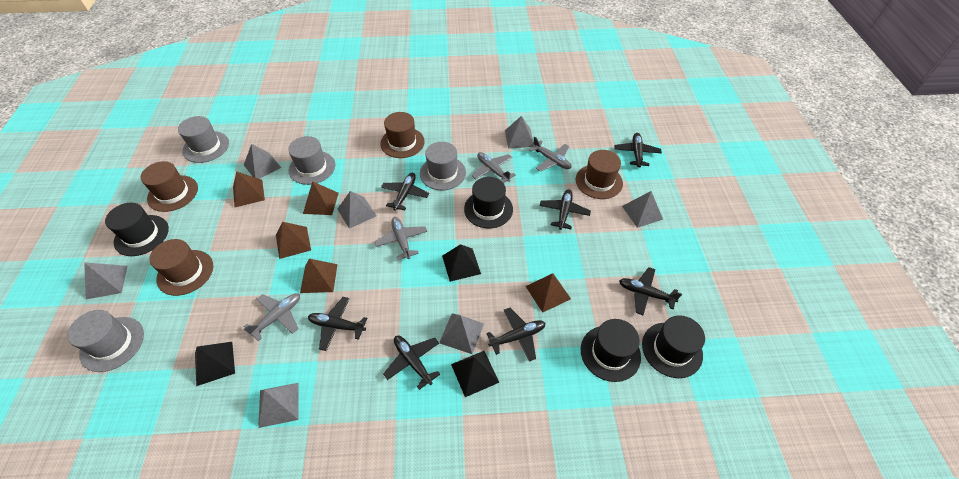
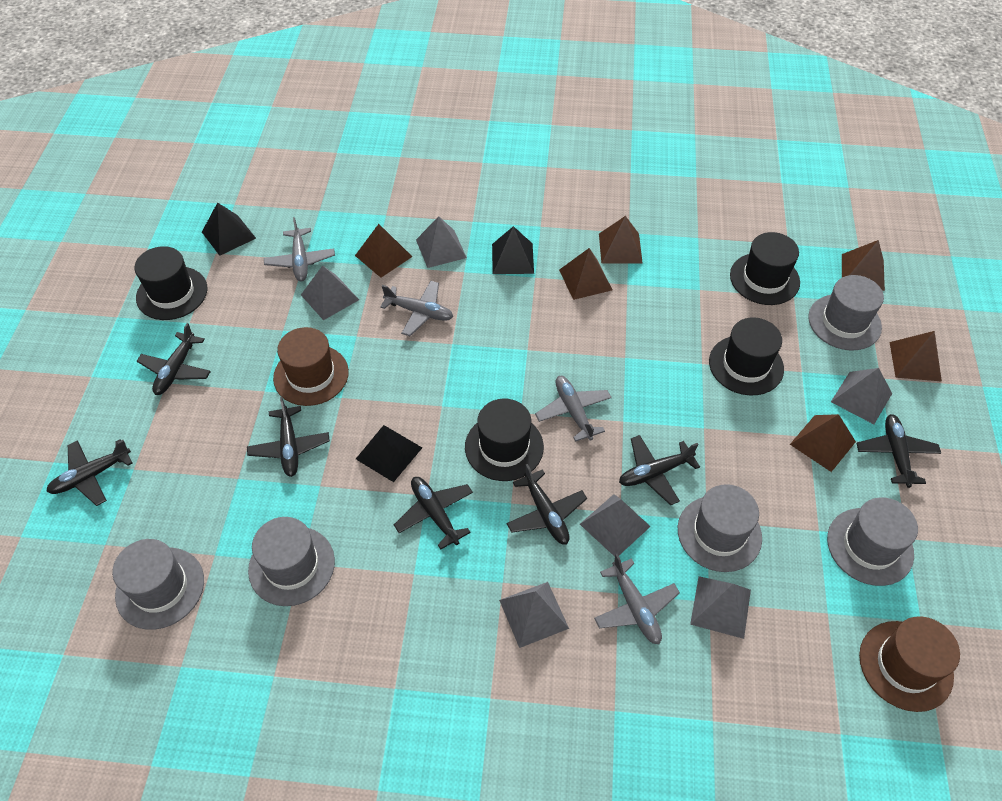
brown hat: [140,161,198,212] [149,239,213,296] [380,112,425,158] [576,150,623,199] = 4 -> [273,327,349,406] [859,616,960,712] = 2
brown pyramid: [233,171,265,207] [276,222,311,259] [300,258,338,293] [303,181,339,215] [525,273,571,313] = 5 -> [355,224,412,278] [559,248,613,300] [599,216,643,263] [790,414,856,472] [842,240,885,291] [890,331,942,382] = 6
grey hat: [67,310,144,372] [178,116,229,163] [288,136,335,185] [420,142,466,191] = 4 -> [112,539,204,630] [248,517,335,606] [678,484,762,572] [808,275,884,350] [827,497,918,586] = 5
grey pyramid: [84,262,128,299] [244,144,281,179] [258,383,299,428] [337,191,376,229] [439,313,484,354] [505,116,534,148] [622,191,663,228] = 7 -> [301,265,359,320] [416,216,467,268] [499,582,569,648] [580,494,651,557] [690,576,751,639] [831,368,892,424] = 6

